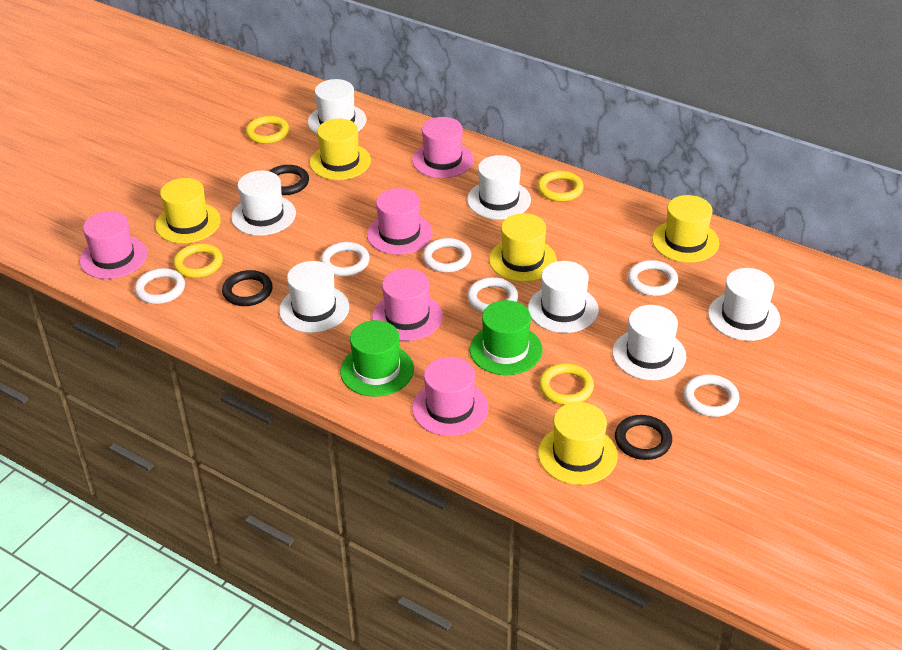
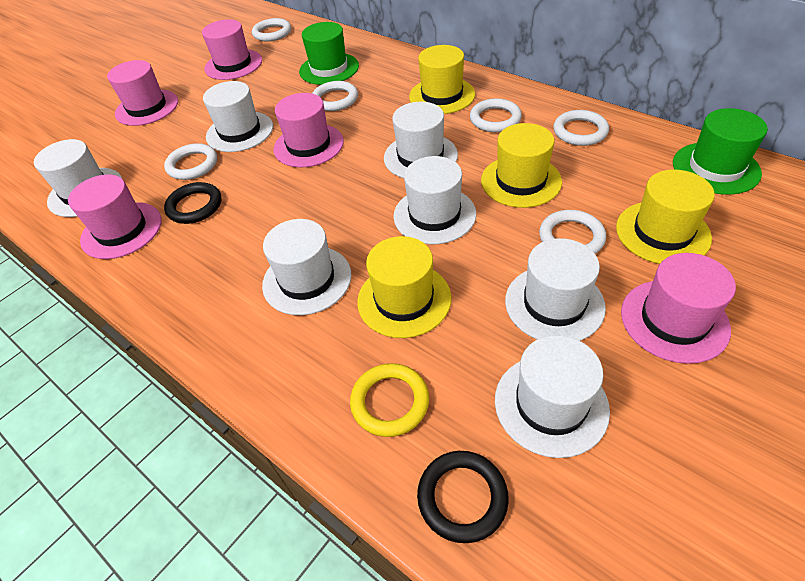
black ring: [222,270,273,306] [270,165,309,195] [615,415,672,460] = 3 -> [164,182,222,224] [417,451,509,543] = 2
yellow hat: [155,178,221,243] [310,119,371,180] [489,213,557,282] [538,402,618,485] [652,195,720,263] = 5 -> [357,236,451,338] [409,45,475,114] [481,123,562,208] [616,170,715,264] = 4
yellow ring: [173,243,223,278] [246,116,289,144] [537,171,584,202] [539,363,594,405] = 4 -> [350,363,429,437] = 1

